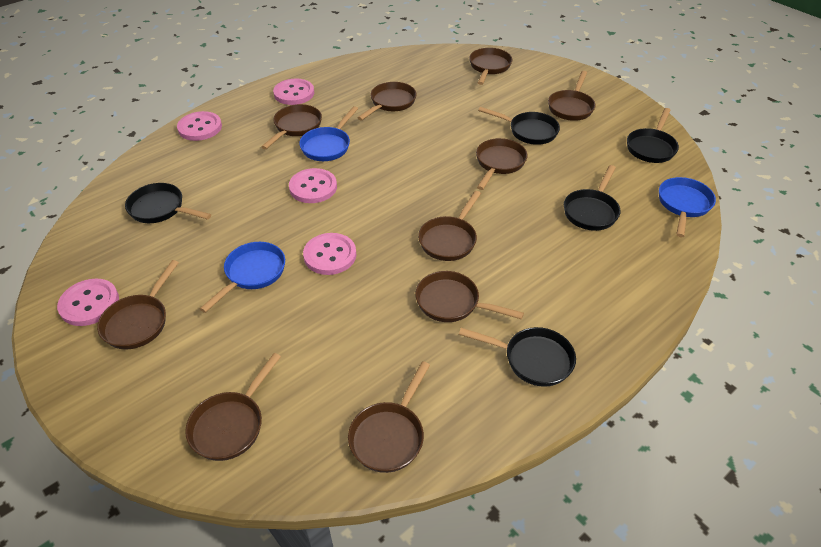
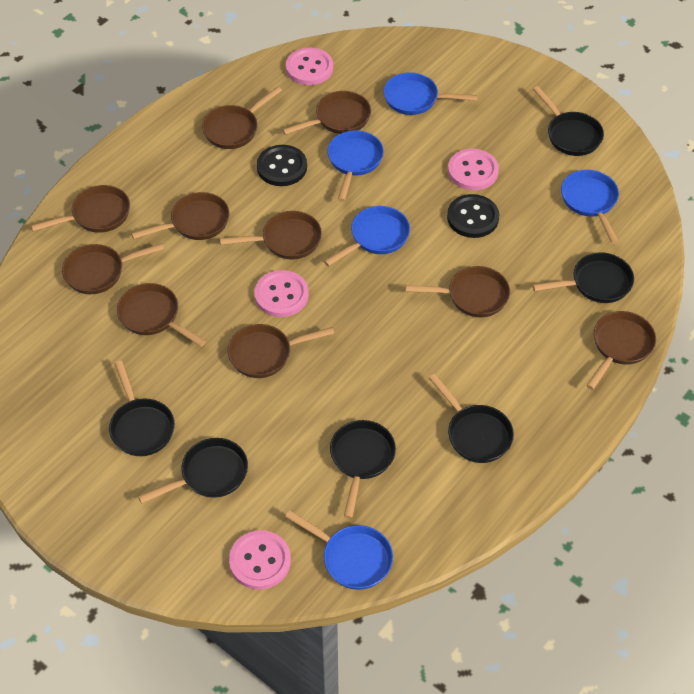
black button: none = 0 -> [257,145,307,186] [447,194,499,238] = 2
black pan: [125,183,211,223] [459,327,576,387] [478,107,560,145] [564,165,620,231] [627,108,679,163] = 5 -> [109,361,175,456] [138,438,248,504] [330,420,396,519] [429,374,514,463] [533,86,604,156] [533,252,634,303] = 6
blue pan: [200,242,285,313] [299,106,358,161] [659,177,716,237] = 3 -> [285,510,393,590] [324,206,410,266] [327,130,384,202] [383,72,478,115] [561,170,619,244] = 5
pink button: [57,279,119,326] [177,111,222,141] [273,79,314,105] [289,168,337,203] [303,233,356,275] = 5 -> [229,530,291,590] [254,270,309,317] [286,48,333,85] [448,149,499,190] = 4

